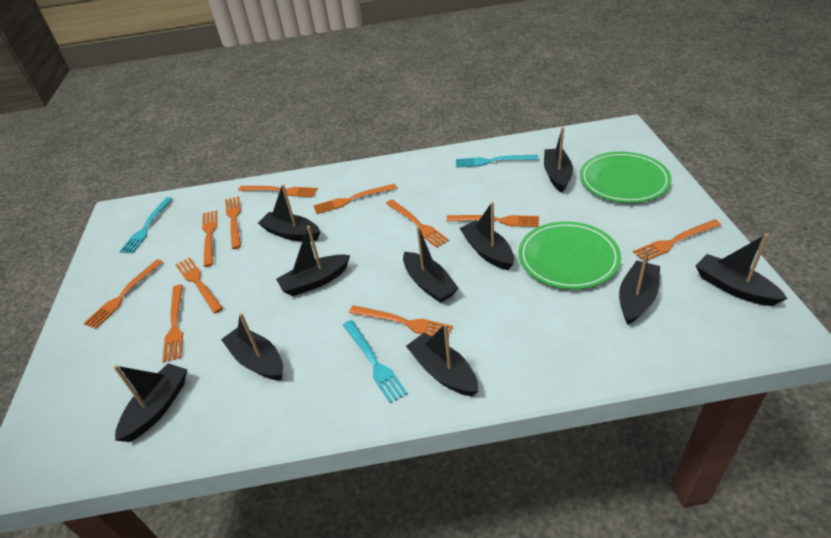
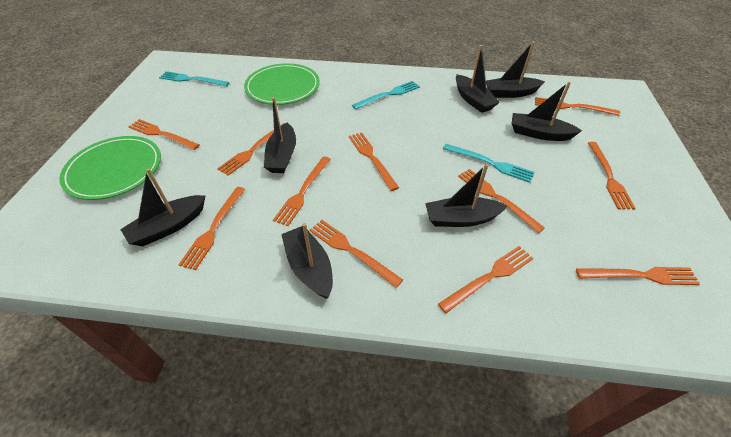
black boat: [113,363,187,442] [221,313,283,380] [258,184,320,242] [276,226,350,296] [403,226,459,303] [406,323,478,396] [460,202,514,270] [544,127,573,193] [619,248,660,324] [696,234,787,306] = 10 -> [120,168,206,246] [264,97,296,173] [281,223,333,299] [425,164,508,227] [456,45,500,113] [486,41,545,98] [511,82,582,141] = 7

